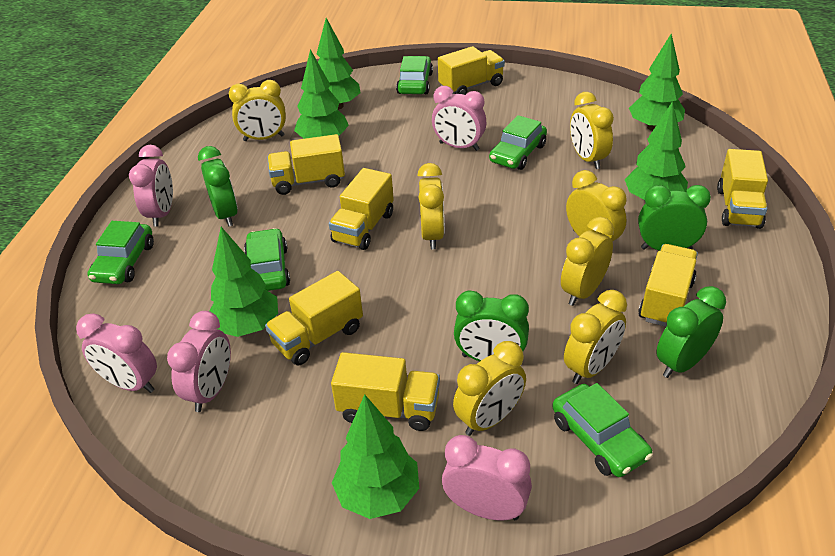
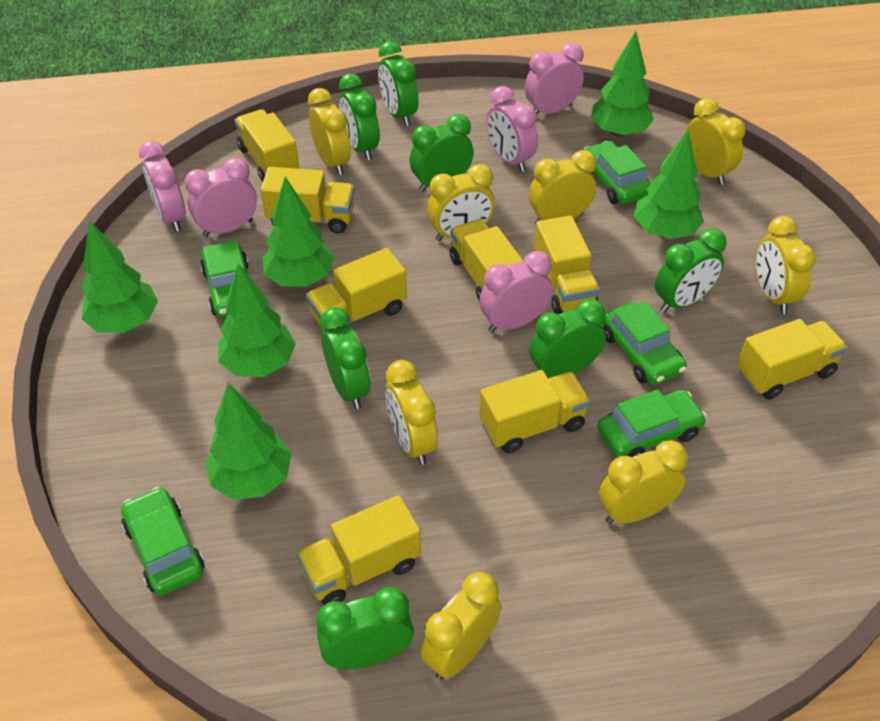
green clock: [198,146,238,227] [454,290,529,361] [638,185,711,251] [656,286,726,378] = 4 -> [316,587,414,669] [320,307,371,409] [339,74,379,160] [378,42,419,126] [410,114,473,192] [529,299,606,378] [655,229,726,313] = 7
yellow clock: [229,80,286,141] [418,163,445,249] [453,341,526,436] [561,217,614,306] [564,290,627,384] [566,170,627,242] [570,92,614,169] = 7 -> [308,88,351,175] [385,360,438,465] [421,572,502,679] [427,164,495,241] [529,150,596,224] [599,440,688,524] [685,98,745,185] [756,216,816,314] = 8
yellow truck: [265,271,363,365] [267,134,345,195] [329,168,394,250] [331,352,440,431] [438,46,505,95] [638,244,698,327] [717,149,768,229] = 7 -> [235,109,299,182] [261,167,355,234] [297,495,421,605] [306,248,407,329] [450,219,523,302] [479,370,591,453] [534,216,600,314] [737,319,847,400] = 8

